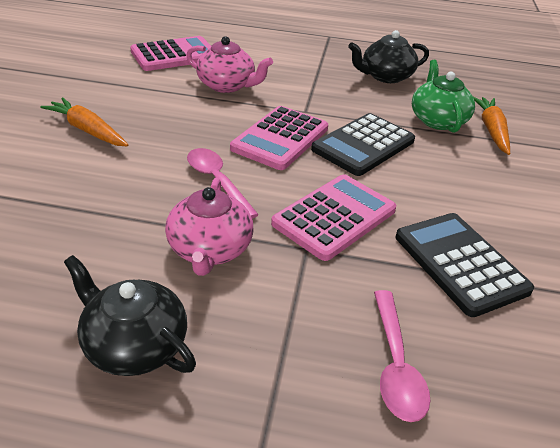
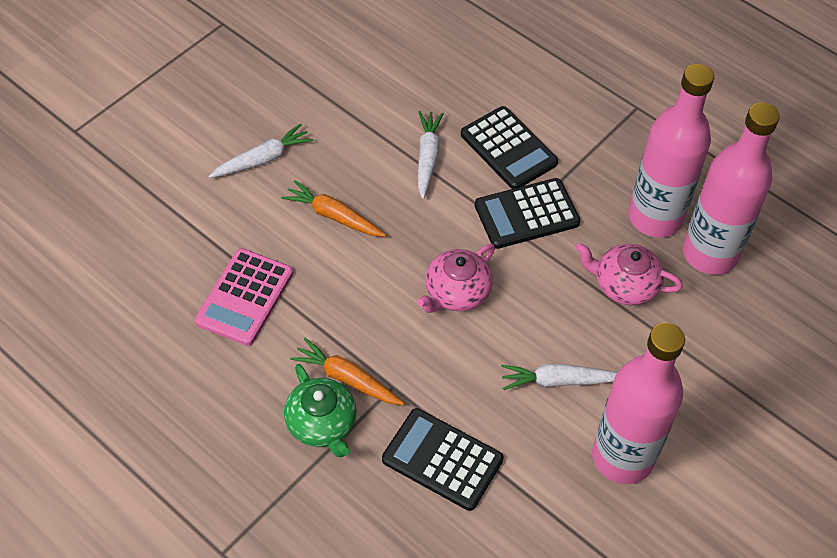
black calculator: [311,113,415,176] [396,213,534,317] = 2 -> [382,408,504,511] [461,106,558,189] [475,178,580,249] = 3
black teapot: [64,255,196,376] [348,30,429,83] = 2 -> none = 0
pink bottle: none = 0 -> [592,323,685,484] [628,64,714,238] [683,102,780,275] = 3
pink calculator: [130,36,211,71] [230,106,328,170] [271,174,396,261] = 3 -> [194,248,293,346] = 1
pink spoon: [187,148,259,219] [374,290,430,422] = 2 -> none = 0
white carrot: none = 0 -> [208,124,313,178] [418,111,444,199] [501,364,617,390] = 3

